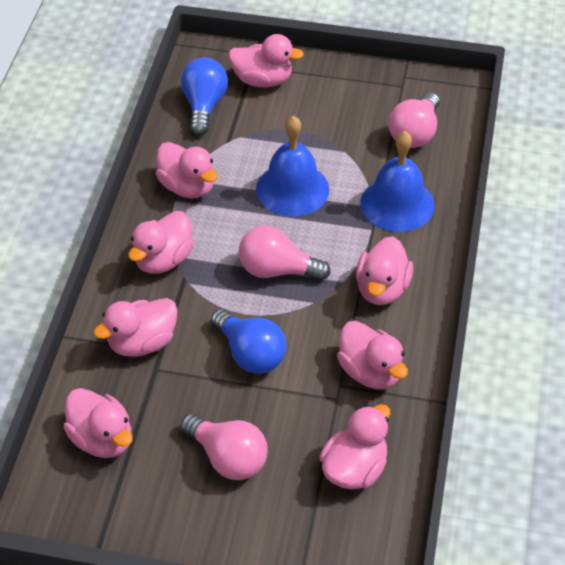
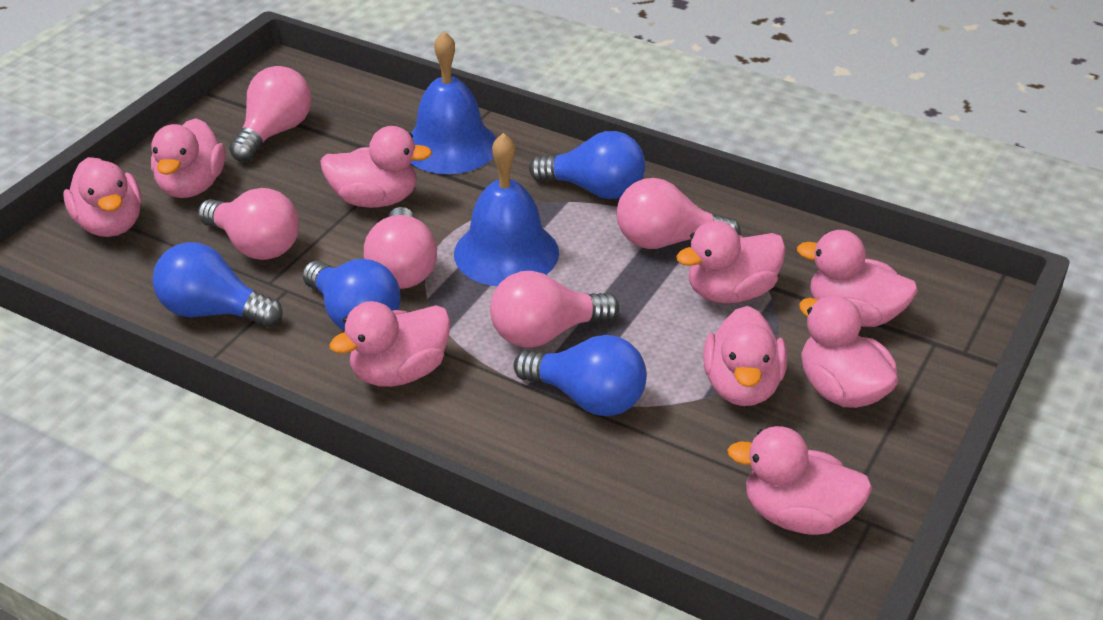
blue light bulb: [181,57,228,135] [211,309,287,374] = 2 -> [153,242,283,327] [302,259,400,331] [514,335,647,416] [529,131,645,199] = 4
pink duck: [63,388,132,458] [93,298,178,357] [128,211,194,274] [156,142,218,198] [228,34,304,87] [319,404,390,489] [337,321,408,389] [356,236,413,305] = 8 -> [63,157,142,237] [151,118,225,198] [320,126,432,208] [329,301,451,387] [676,221,786,303] [703,306,787,406] [727,426,872,535] [797,230,918,327] [799,295,898,408] = 9
pink light bulb: [180,414,268,480] [239,225,331,281] [389,92,440,148] = 3 -> [198,188,299,260] [229,66,312,162] [364,207,437,289] [490,271,619,348] [616,178,741,249] = 5

